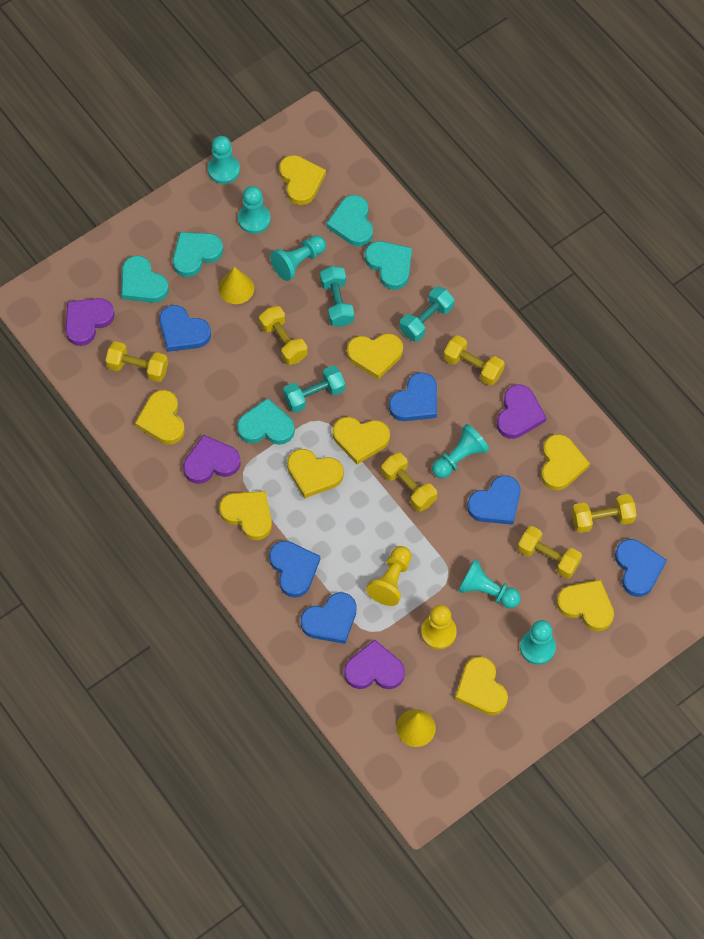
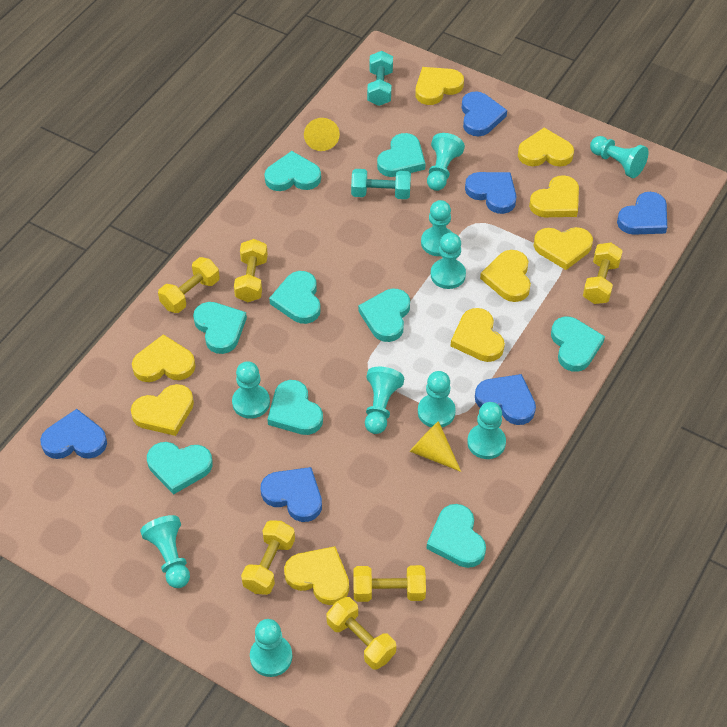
purple heart: [65,298,115,346] [183,435,241,484] [344,639,405,689] [497,384,547,439] = 4 -> none = 0
turquoise dumbbell: [283,365,345,413] [320,266,354,327] [400,286,454,342] = 3 -> [351,169,411,199] [367,51,393,106] = 2
turquoise heart: [121,256,169,303] [173,232,223,277] [237,398,295,445] [326,195,373,246] [365,241,412,290] = 5 -> [147,442,213,495] [193,302,247,354] [264,151,321,191] [267,380,323,435] [269,271,321,324] [358,289,410,342] [377,133,426,177] [426,504,486,568] [551,316,605,372] = 9
turquoise pawn: [208,136,240,184] [238,186,271,234] [270,235,326,281] [432,424,489,478] [458,559,521,608] [520,620,556,665] = 6 -> [140,515,190,588] [232,361,270,419] [250,619,292,677] [365,367,404,434] [418,371,456,427] [421,200,453,256] [427,133,465,191] [430,233,466,289] [467,402,506,459] [590,136,648,178] = 10
yellow pawn: [366,546,412,606] [421,605,457,650] = 2 -> none = 0

